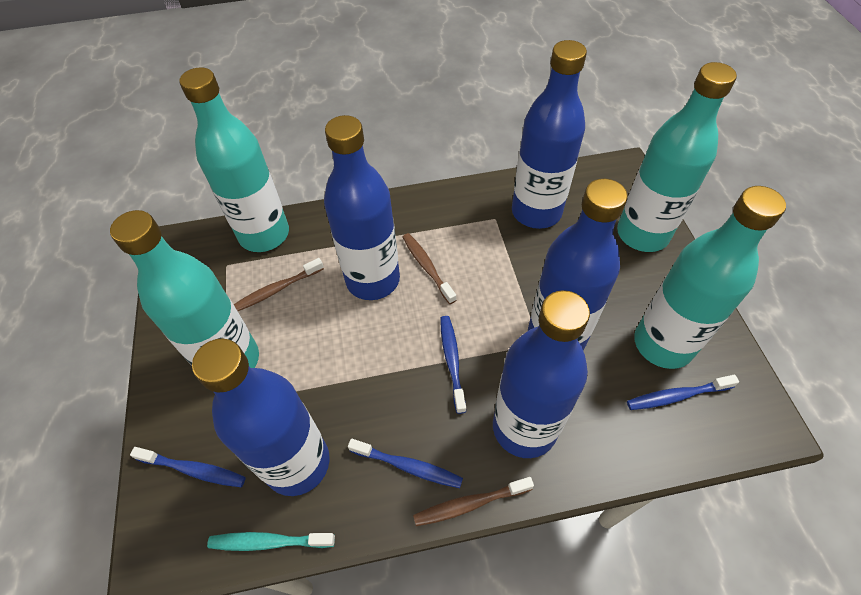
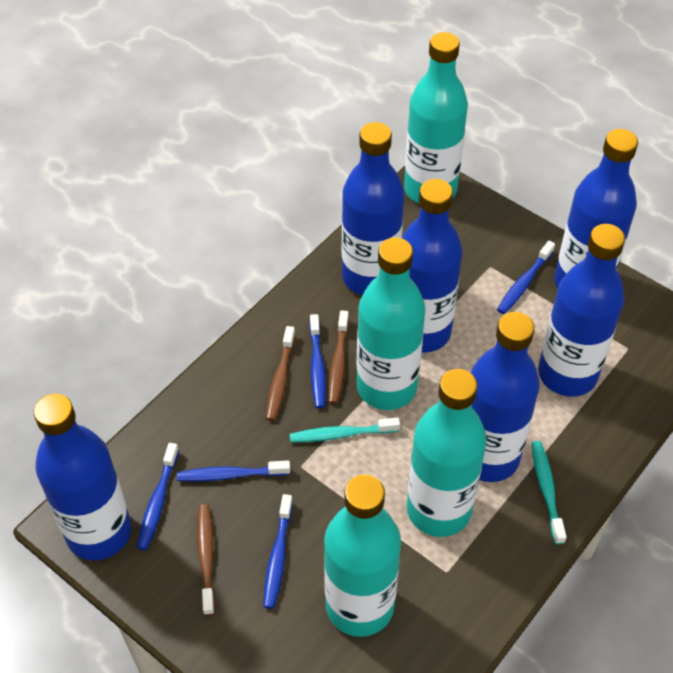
blue bottle: [192,339,330,496] [324,115,400,300] [493,290,590,458] [512,40,587,229] [528,179,628,351] = 5 -> [34,394,131,561] [342,122,404,295] [402,179,462,353] [471,312,540,482] [538,224,625,397] [554,129,638,288] = 6
blue toothbrush: [130,447,246,487] [348,438,463,488] [440,316,466,414] [627,375,739,410] = 4 -> [137,443,179,550] [177,460,290,482] [263,494,293,609] [309,314,326,408] [497,241,555,314] = 5
turquoise toothbrush: [207,532,335,551] = 1 -> [290,417,400,442] [531,441,567,544] = 2

